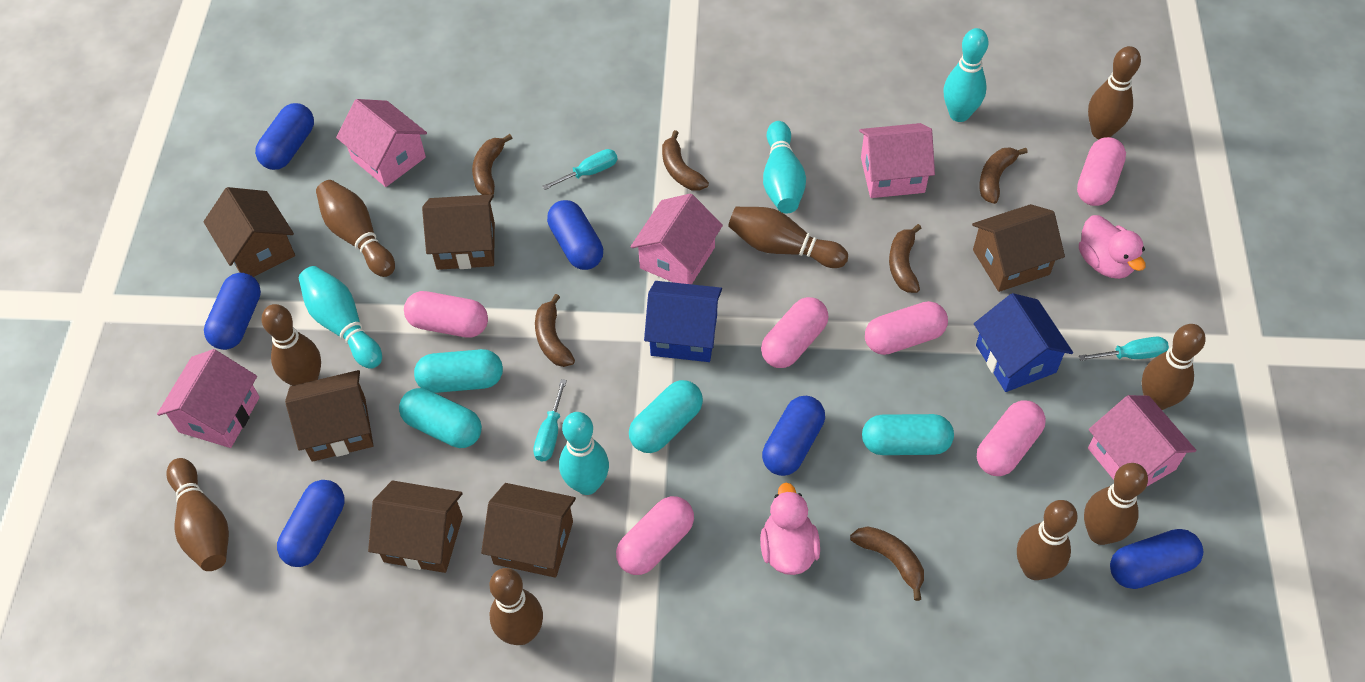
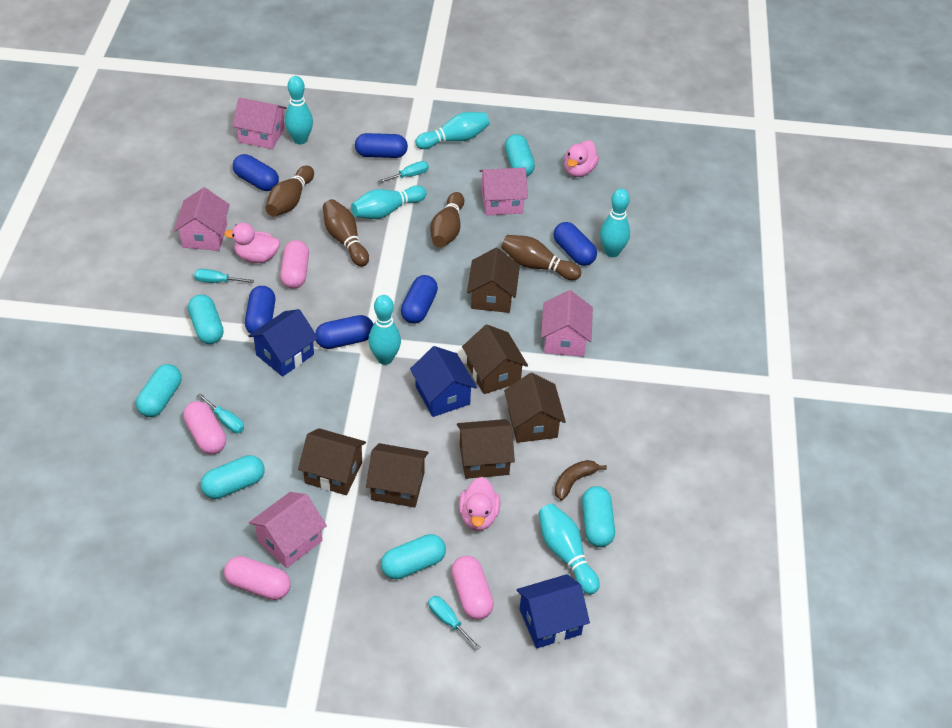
blue house: [644,281,722,362] [974,293,1073,392] = 2 -> [248,309,318,377] [410,346,477,417] [516,574,590,648] = 3
brown banana: [472,134,512,195] [535,294,575,367] [662,130,709,191] [850,526,924,601] [889,224,921,293] [979,147,1028,204] = 6 -> [555,460,607,500] = 1
brown bowling pin: [166,458,229,571] [261,304,321,386] [316,180,395,277] [490,568,543,645] [728,207,848,268] [1017,500,1078,580] [1084,463,1148,545] [1088,46,1141,139] [1142,324,1206,410] = 9 -> [265,166,314,217] [323,199,369,267] [430,192,464,248] [501,235,581,280] = 4
pink capsule: [404,291,488,338] [616,496,694,575] [761,297,828,368] [865,301,948,355] [977,400,1046,476] [1077,137,1126,206] = 6 -> [183,401,226,454] [224,556,291,600] [280,240,309,289] [451,556,494,620] = 4
pink duck: [760,483,820,575] [1079,215,1146,279] = 2 -> [224,223,280,263] [459,477,500,531] [564,140,599,177] = 3
turquoise bowling pin: [299,266,382,369] [559,412,609,495] [763,121,806,213] [943,28,989,122] = 4 -> [285,76,313,144] [351,185,427,219] [368,295,401,365] [415,112,489,149] [539,504,600,594] [600,189,630,257] = 6
turquoise capsule: [399,388,482,448] [414,349,503,393] [629,380,703,453] [862,414,954,455] = 4 -> [136,364,181,417] [188,294,224,344] [201,455,265,499] [381,534,446,579] [505,134,535,176] [582,486,615,547] = 6
turquoise screwdriver: [533,379,567,462] [542,149,617,190] [1079,337,1169,361] = 3 -> [194,269,254,283] [197,393,244,433] [378,161,429,183] [428,596,481,650] = 4

